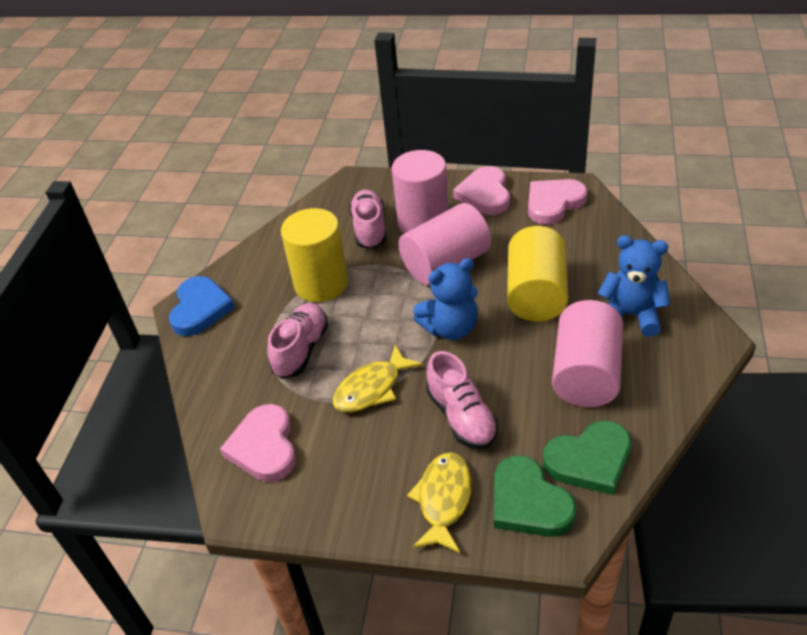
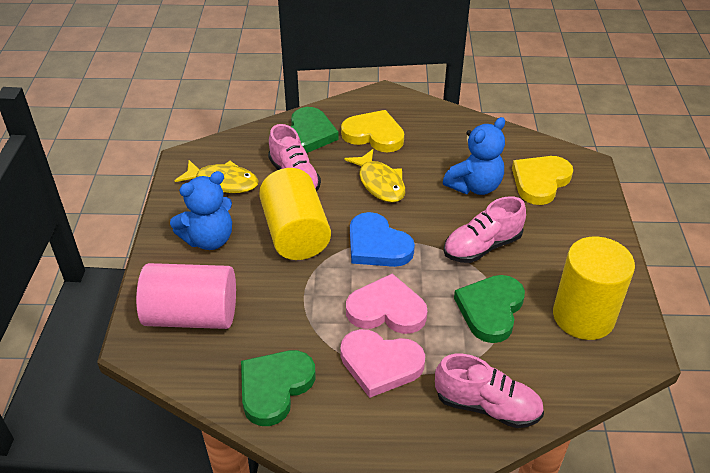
green heart: [494,455,576,537] [543,420,631,495] = 2 -> [241,350,315,426] [290,107,339,153] [454,275,525,343] = 3
pink cylinder: [392,150,449,234] [398,203,491,285] [552,300,623,407] = 3 -> [136,263,236,329] = 1
pink heart: [220,404,296,482] [453,166,510,215] [528,179,587,225] = 3 -> [340,329,425,398] [346,274,428,334] = 2
yellow heart: none = 0 -> [341,110,404,152] [512,156,573,205] = 2

